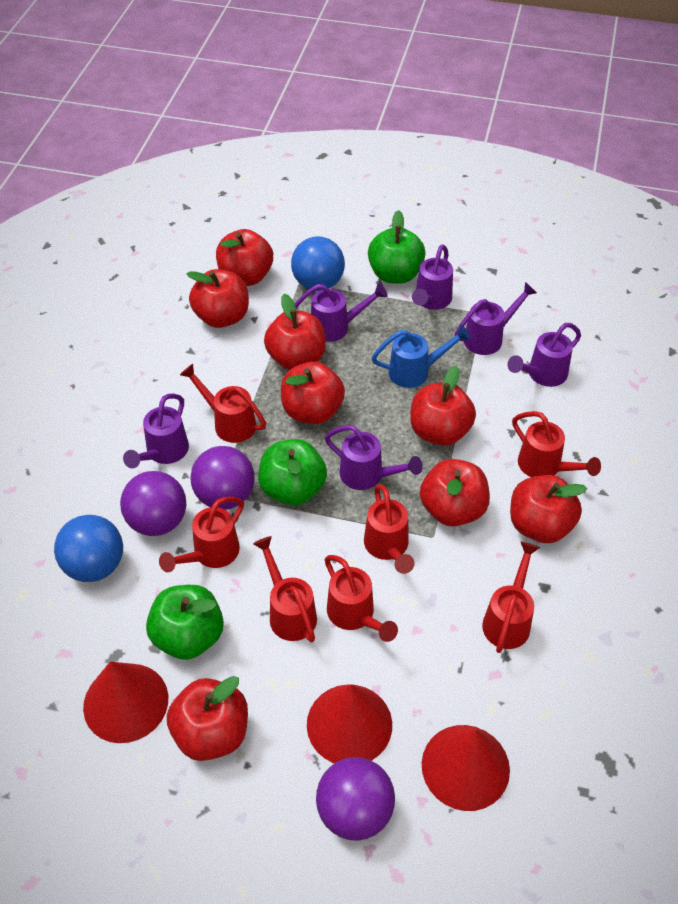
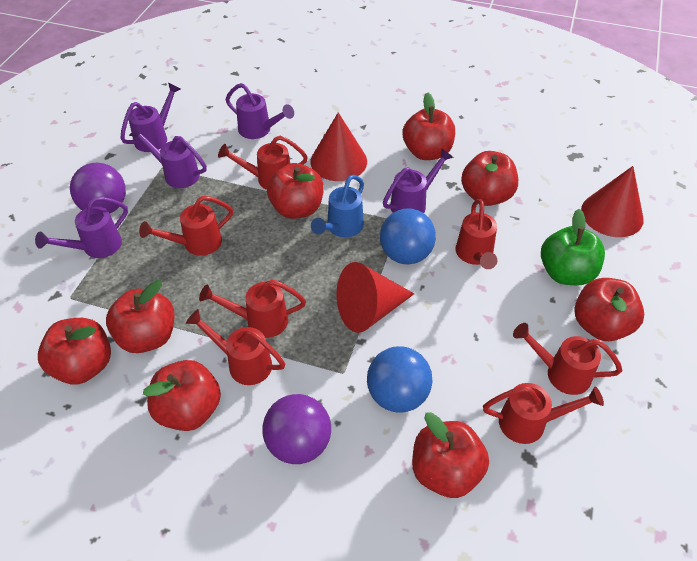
green apple: [146,585,224,660] [258,439,327,505] [368,210,426,284] = 3 -> [541,209,605,285] = 1
purple ball: [120,471,186,536] [190,446,255,510] [316,757,395,841] = 3 -> [70,163,126,213] [262,394,331,464] = 2
purple watering can: [123,394,189,468] [295,283,388,342] [325,425,423,490] [412,244,453,310] [455,282,537,355] [508,323,581,387] = 6 -> [35,197,128,258] [120,83,181,152] [129,125,207,188] [226,83,294,139] [383,148,454,213] = 5

